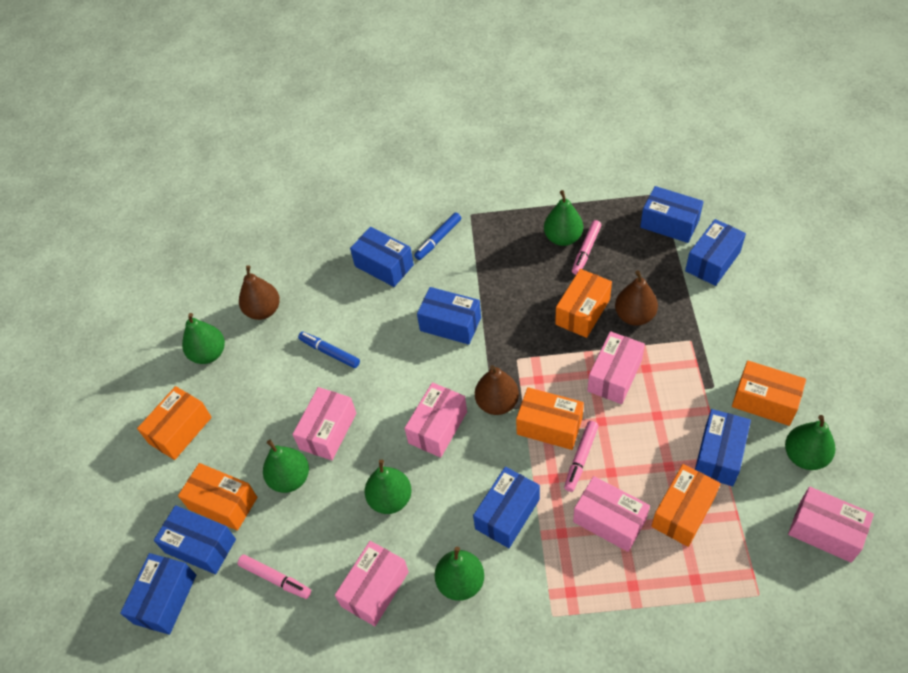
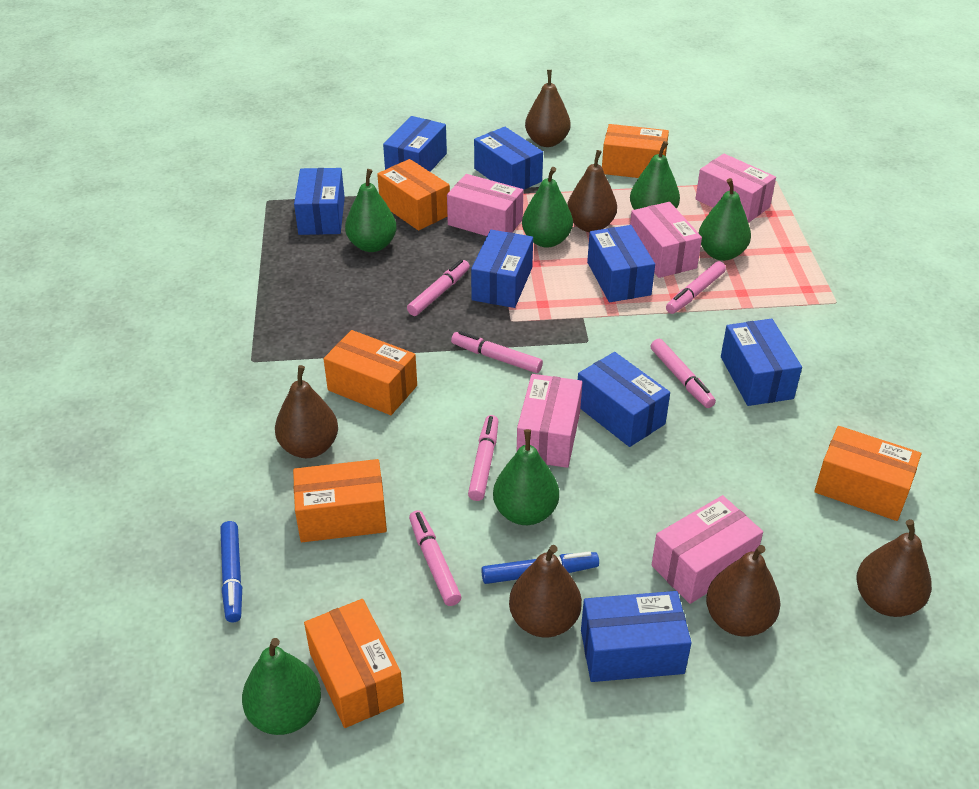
brown pear: [239,265,280,320] [475,365,519,415] [615,270,658,326] = 3 -> [275,365,338,458] [509,545,582,638] [525,70,571,147] [567,150,617,232] [706,545,781,637] [856,519,932,617] = 6
pink box: [292,387,356,460] [335,541,409,626] [405,382,467,458] [573,476,650,552] [587,331,645,404] [788,487,874,563] = 6 -> [447,174,523,236] [517,374,582,468] [630,202,702,278] [652,495,763,604] [696,154,776,223] = 5
pink marker: [237,555,311,599] [564,421,599,492] [572,220,601,275] = 3 -> [407,260,470,316] [409,510,461,606] [451,331,543,373] [468,415,498,501] [651,339,716,408] [666,261,726,314] = 6

